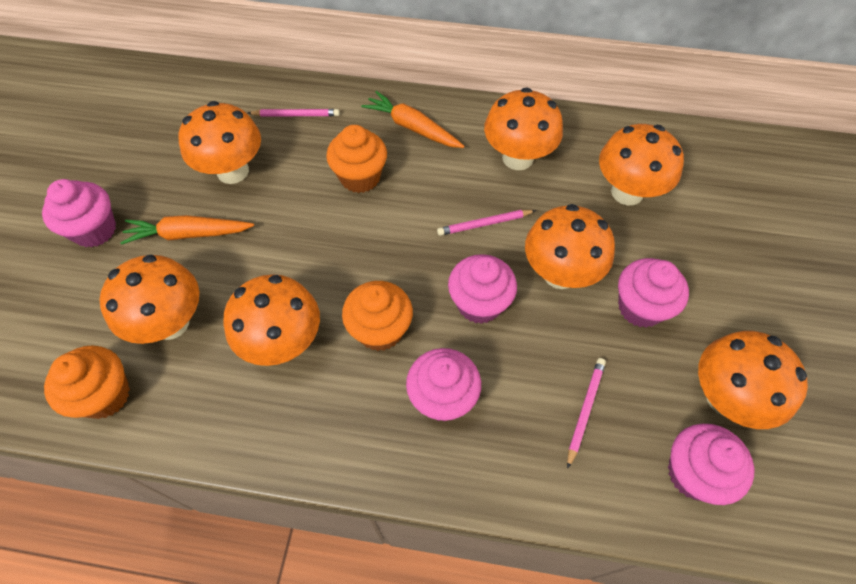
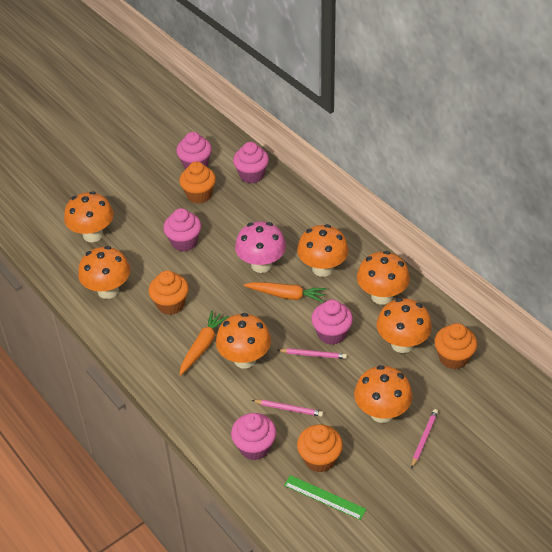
green ruler: none = 0 -> [284,475,366,520] = 1
orange cupcake: [44,345,130,419] [326,125,387,193] [342,281,413,351] = 3 -> [148,270,189,315] [179,162,216,204] [297,424,343,473] [434,323,477,369] = 4
pink mushroom: none = 0 -> [235,221,286,273] = 1

